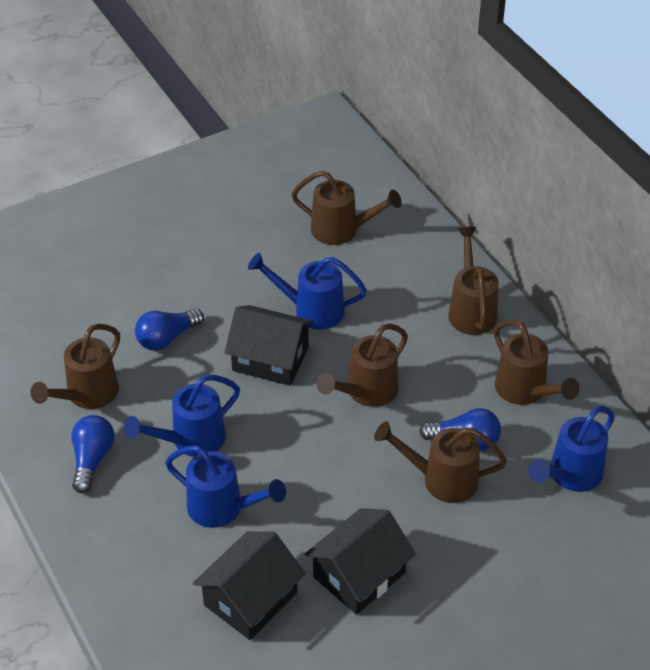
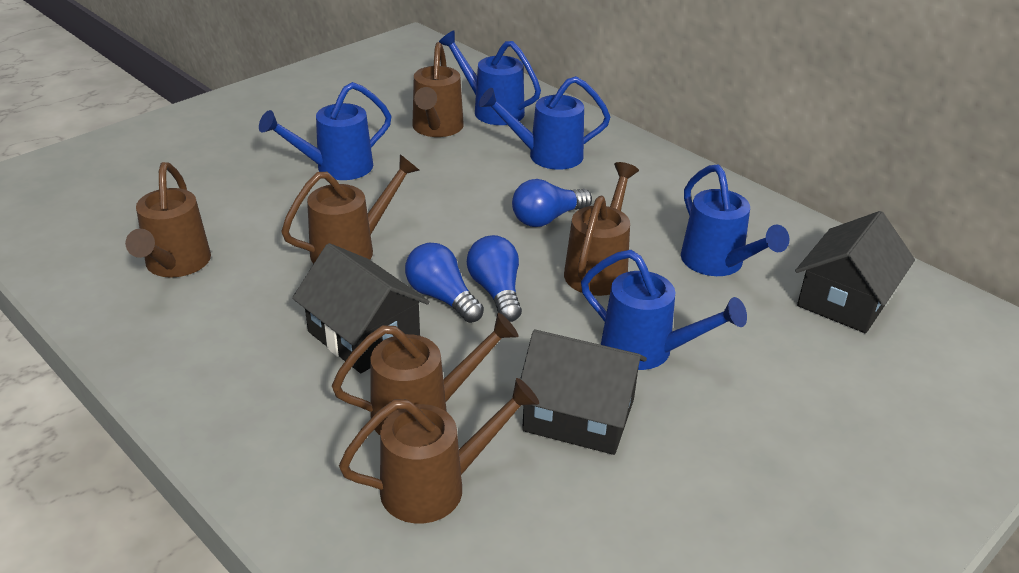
blue watering can: [124,375,240,457] [165,445,286,528] [248,253,367,330] [528,406,615,492] = 4 -> [259,82,392,180] [439,30,541,125] [479,76,610,170] [581,250,747,370] [681,164,789,276] = 5

